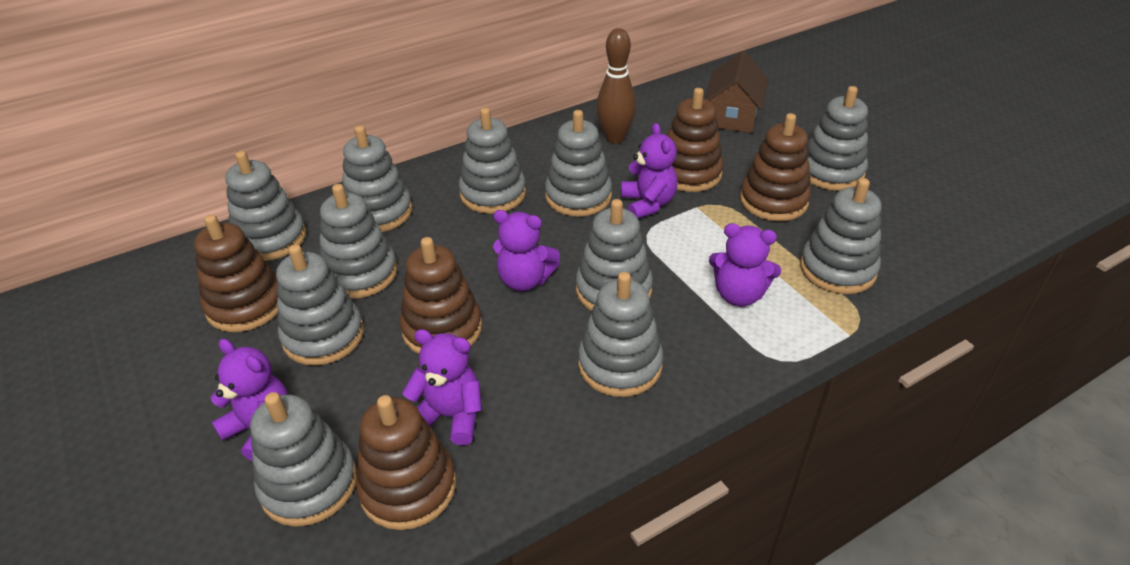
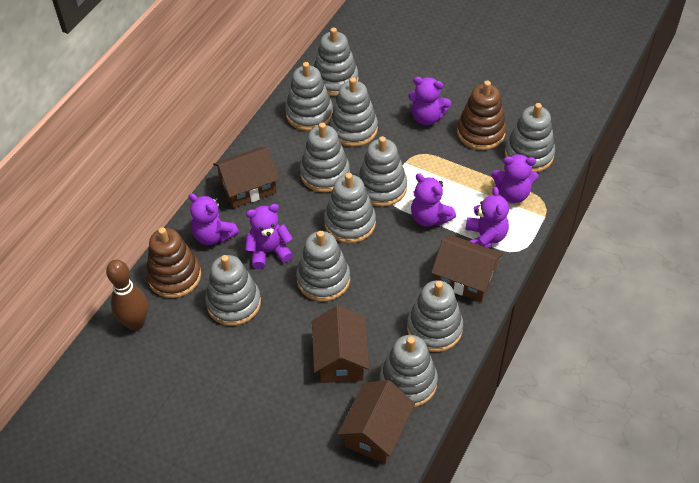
brown house: [705,51,768,133] = 1 -> [213,147,279,208] [312,305,370,383] [338,380,415,464] [431,235,503,302] = 4
brown stacking toy: [194,215,278,332] [356,395,456,530] [400,237,482,354] [667,88,724,192] [740,113,811,221] = 5 -> [146,227,201,298] [457,80,506,150] = 2
purple teddy bear: [211,339,289,461] [402,329,482,445] [493,210,560,291] [621,123,678,219] [709,223,781,307] = 5 -> [189,193,239,245] [245,204,293,269] [408,77,451,125] [411,173,456,227] [465,187,509,248] [492,154,538,203] = 6

